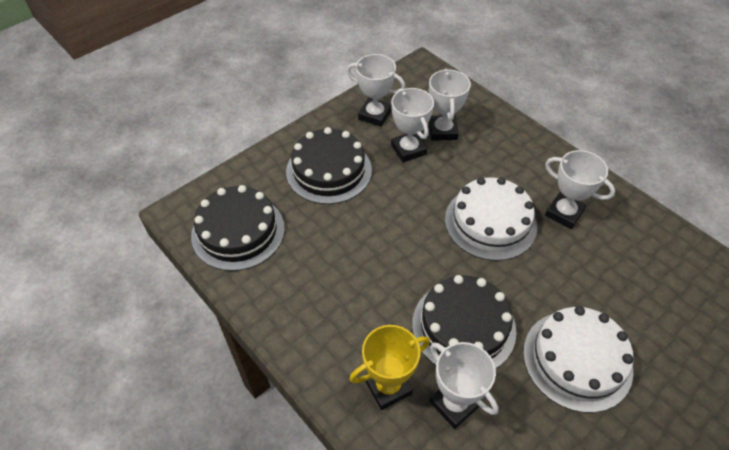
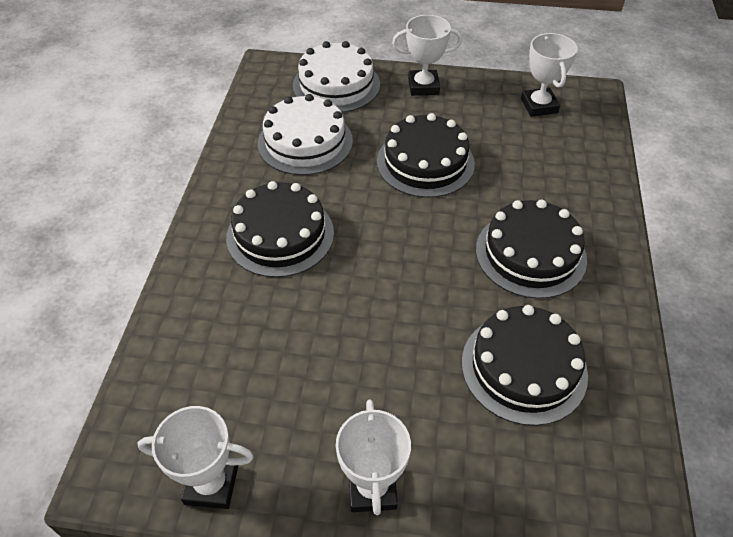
black cake: [191,185,285,271] [286,127,372,204] [412,275,516,368] = 3 -> [226,181,334,278] [377,113,475,198] [462,305,588,426] [476,199,587,299] = 4
white trophy: [347,54,405,127] [391,88,434,162] [429,69,471,141] [429,342,499,429] [545,150,615,229] = 5 -> [137,406,254,509] [336,400,411,515] [392,15,462,96] [521,33,578,117] = 4
yellow trophy: [349,325,430,410] = 1 -> none = 0

